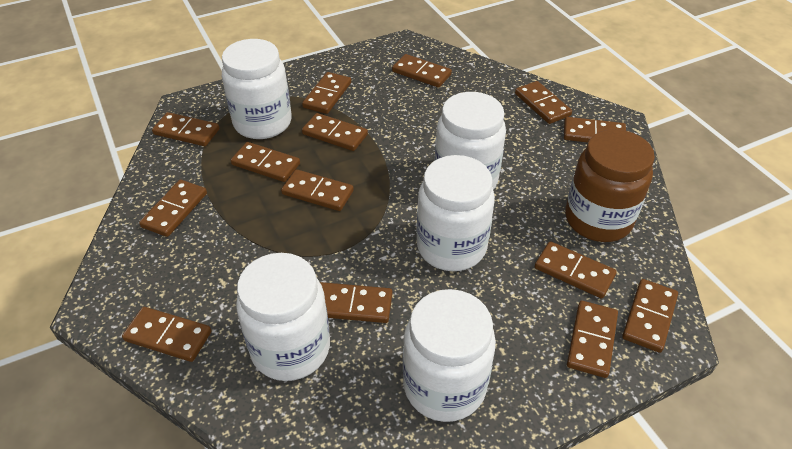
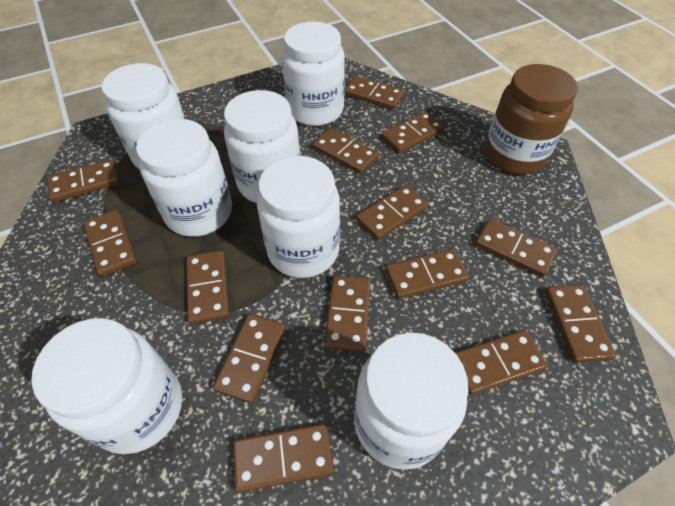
white jar: [222,39,292,139] [236,253,330,381] [403,289,496,422] [417,155,495,271] [435,92,506,190] = 5 -> [31,318,182,454] [101,63,186,169] [136,119,232,237] [224,90,300,203] [257,156,340,278] [282,22,345,126] [354,333,468,470] = 7

